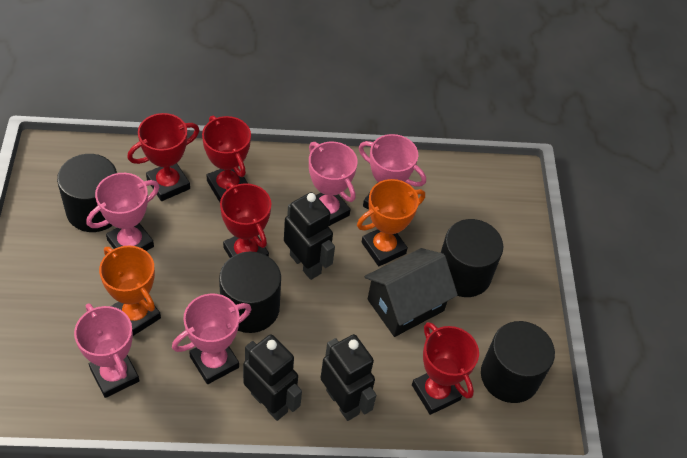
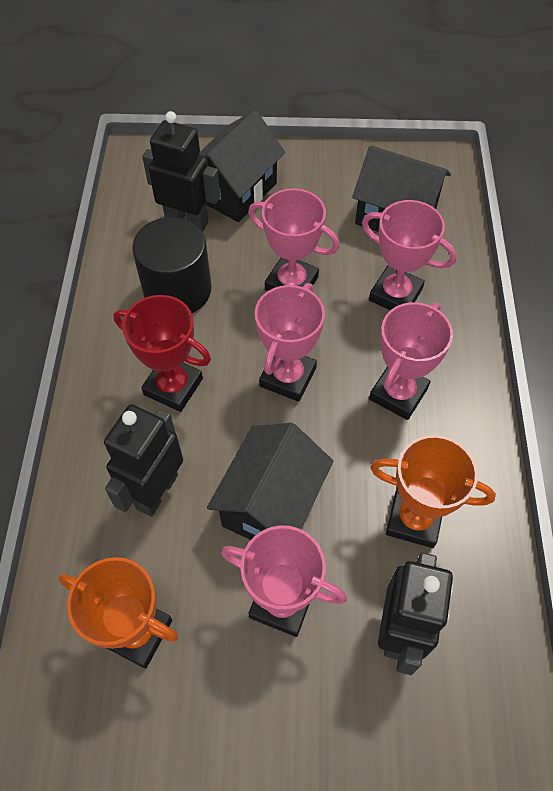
black cylinder: [57,154,117,232] [219,251,281,333] [441,219,504,297] [481,321,555,403] = 4 -> [132,217,211,313] = 1
black house: [364,248,458,337] = 1 -> [199,110,285,222] [207,423,334,540] [352,145,451,232] = 3
red trophy: [127,113,199,201] [202,116,251,202] [220,183,271,258] [412,322,479,415] = 4 -> [114,295,211,412] = 1

